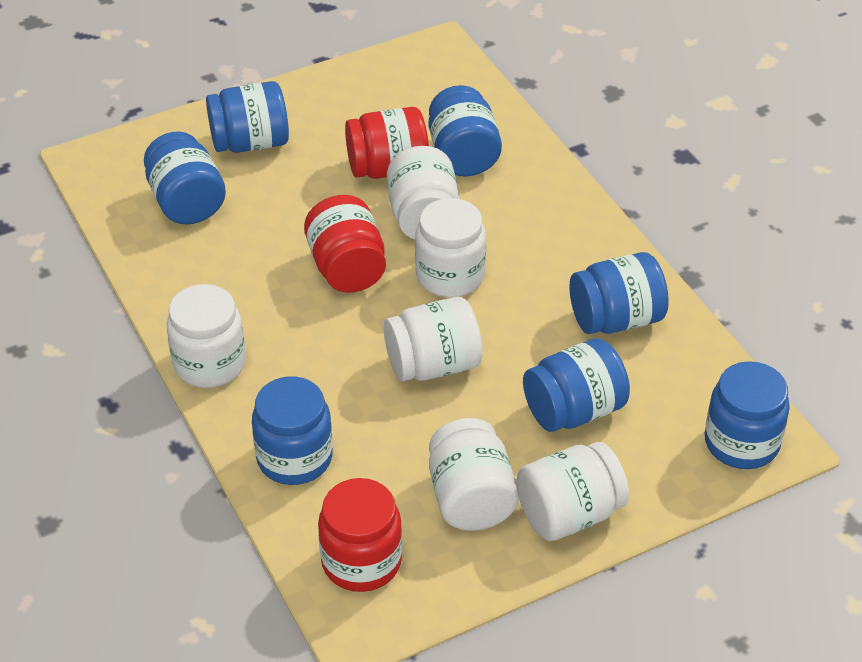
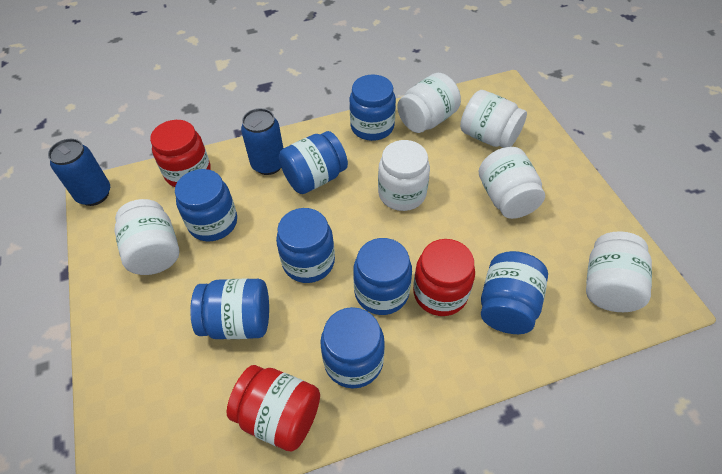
blue can: none = 0 -> [48,139,110,206] [241,108,283,175] = 2
blue jar: [144,132,226,224] [206,81,289,153] [252,376,333,485] [429,85,502,176] [523,338,630,432] [569,252,669,334] [705,361,790,469] = 7 -> [175,169,237,241] [190,278,269,339] [276,208,335,283] [279,131,348,194] [321,307,385,388] [349,74,396,141] [353,238,412,315] [481,251,548,334] = 8

